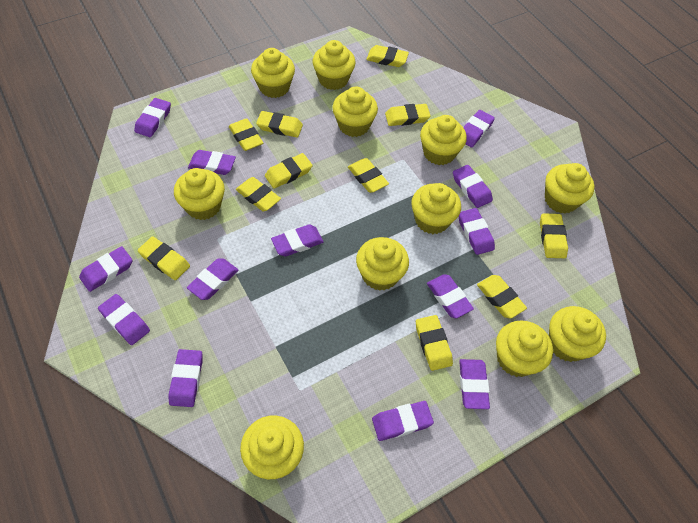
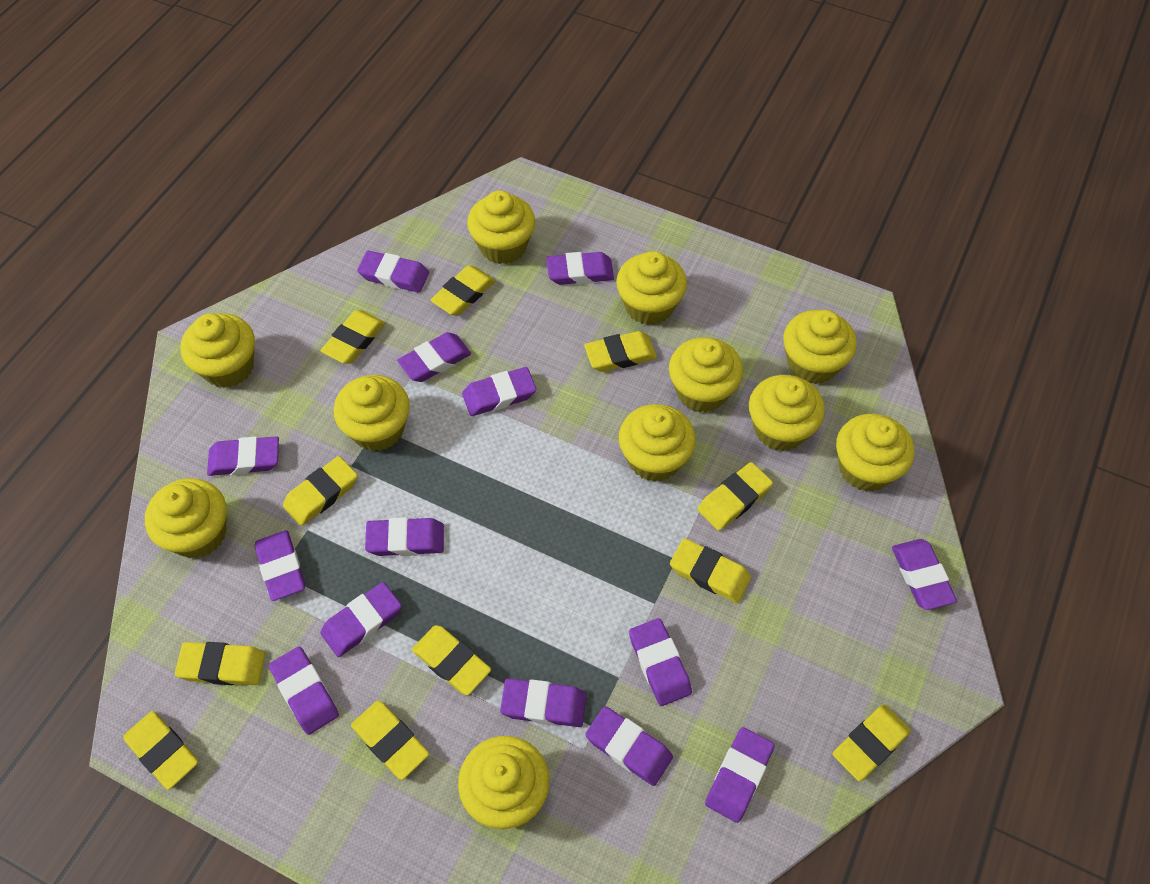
purple eraser: [79,246,133,292] [98,294,150,345] [134,98,171,137] [168,349,203,407] [187,258,238,300] [188,150,236,175] [271,224,323,257] [372,401,434,441] [427,274,474,318] [453,165,493,208] [459,208,495,255] [459,359,490,409] [463,110,495,147] = 13 -> [207,436,279,476] [255,530,305,601] [269,647,339,735] [320,582,402,657] [357,251,429,292] [365,517,444,556] [397,332,471,382] [462,367,536,416] [500,678,586,727] [546,252,614,285] [585,706,673,786] [629,618,692,706] [705,727,775,823] [892,539,957,610] = 14

